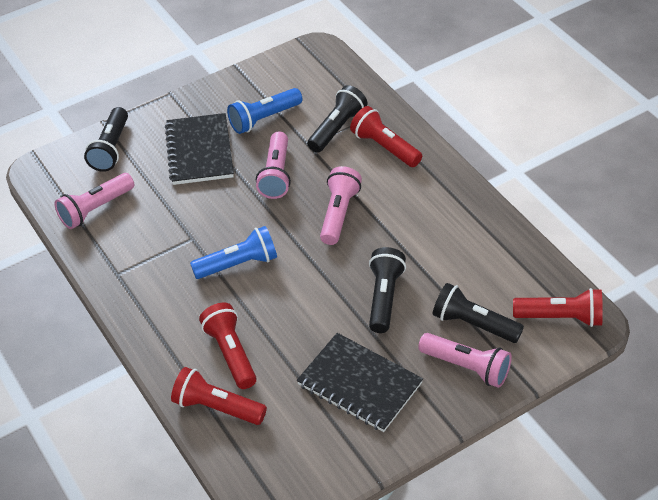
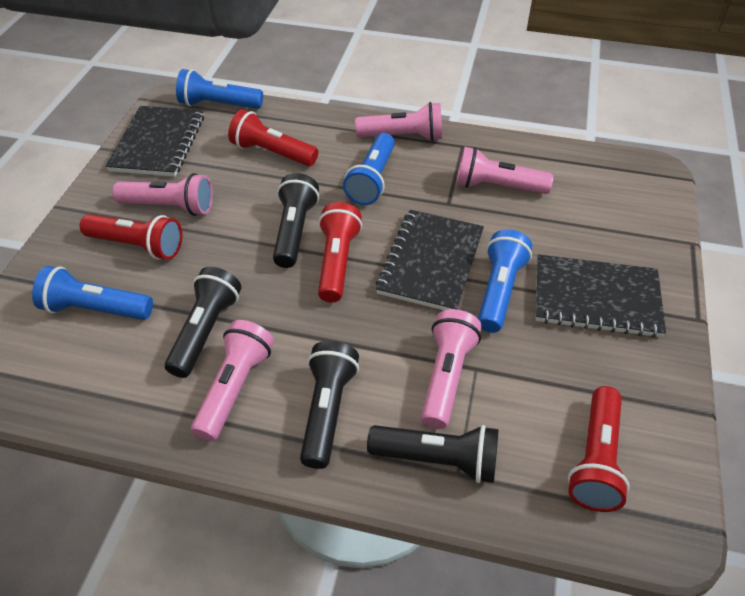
black notebook: [165,113,234,185] [297,333,423,432] = 2 -> [106,106,204,177] [375,210,484,310] [536,254,666,338] = 3
blue flashlight: [190,226,277,279] [227,88,302,134] = 2 -> [32,266,153,320] [176,69,263,109] [343,133,395,205] [478,229,532,333] = 4
pink flashlight: [54,173,134,229] [256,131,291,199] [320,166,362,245] [418,333,512,388] = 4 -> [112,173,213,216] [191,320,274,441] [355,102,442,141] [421,309,482,429] [456,147,554,194] = 5

